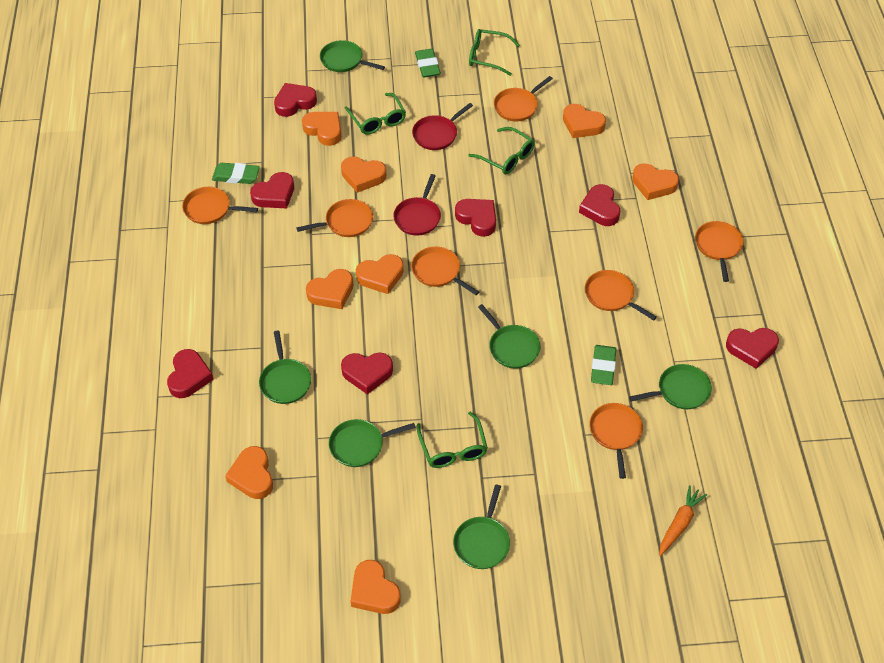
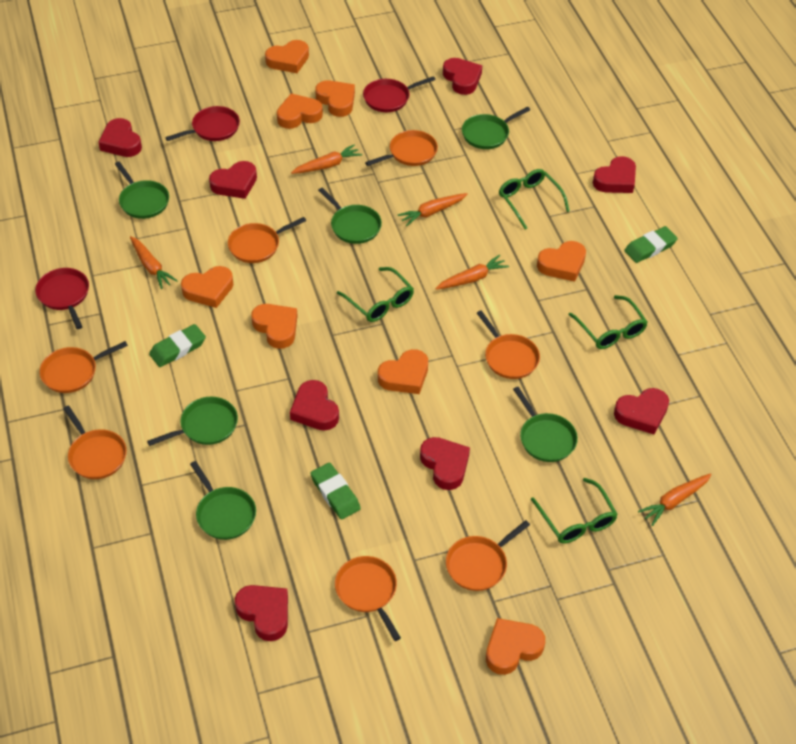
orange carrot: [659,485,707,556] = 1 -> [130,236,177,289] [291,144,362,174] [398,193,468,226] [435,255,509,290] [638,473,712,526] = 5
red heart: [167,349,213,398] [250,172,294,208] [274,83,317,117] [341,352,393,394] [455,199,496,237] [579,184,620,226] [726,328,779,369] = 7 -> [98,118,142,157] [209,161,257,199] [235,585,288,641] [290,380,339,431] [420,437,470,490] [443,58,482,95] [593,156,636,193] [614,388,669,434] = 8
red pan: [393,174,441,235] [412,103,473,150] = 2 -> [35,268,89,329] [165,106,240,141] [363,76,435,112] = 3

